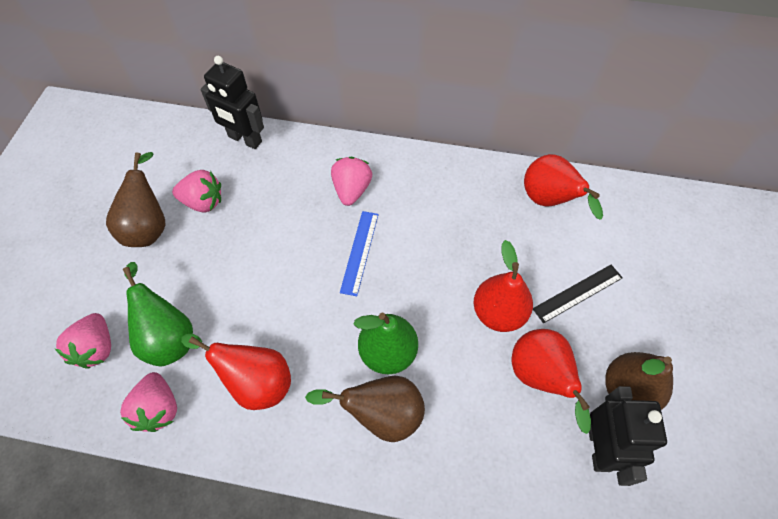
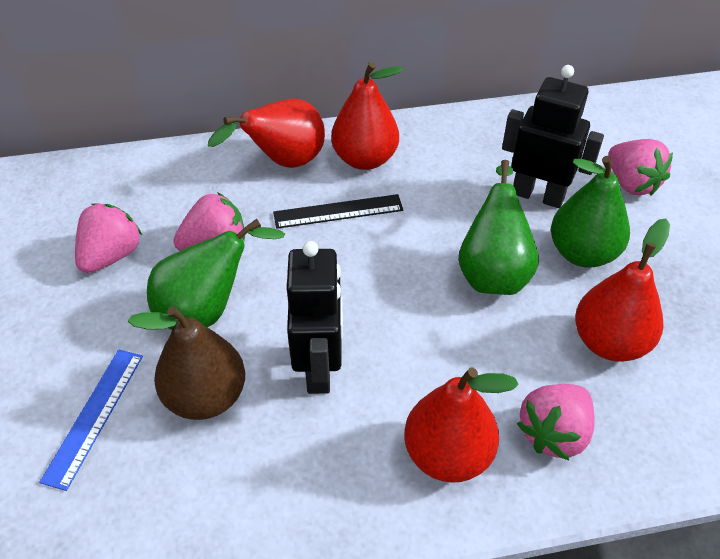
brown pear: [106,152,165,247] [305,376,425,442] [605,352,673,410] = 3 -> [128,306,245,420] = 1
green pear: [123,262,193,367] [353,313,418,374] = 2 -> [147,219,285,330] [458,160,539,295] [551,156,630,268] = 3

